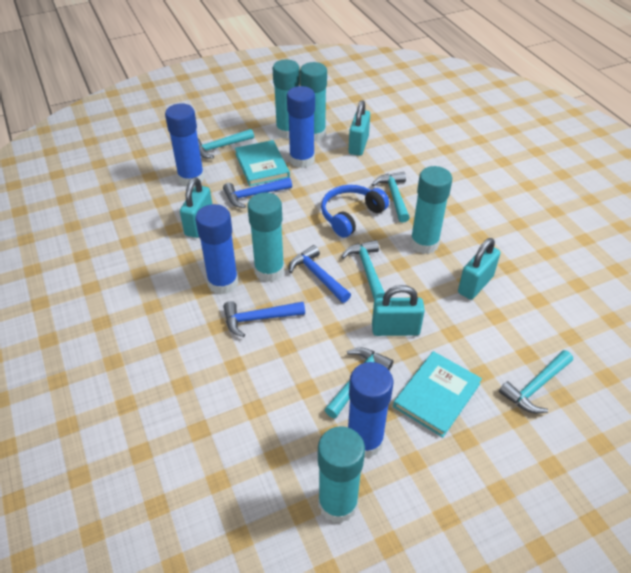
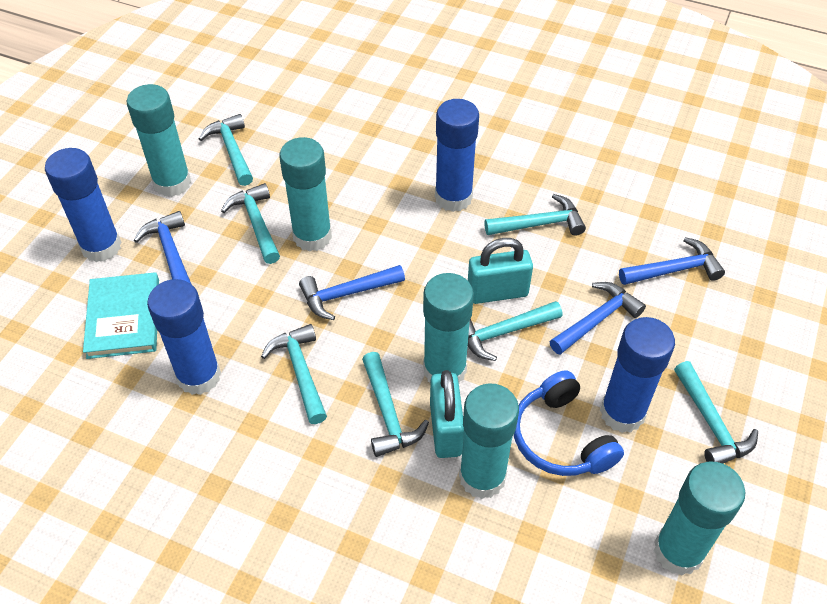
blue hammer: [223,177,292,208] [223,301,305,337] [289,245,351,303] = 3 -> [134,211,192,285] [299,265,405,320] [550,282,646,355] [619,237,725,285] = 4
turquoise book: [235,140,290,186] [393,351,482,438] = 2 -> [83,272,159,359] = 1
turquoise hammer: [198,129,254,159] [324,348,393,419] [341,240,385,300] [372,172,410,223] [499,350,573,413] = 5 -> [199,114,253,186] [221,183,280,264] [261,324,327,424] [362,352,429,457] [468,301,562,361] [484,194,586,236] [674,361,758,463] = 7
turquoise padlock: [180,177,212,238] [349,100,370,156] [372,285,425,336] [458,238,500,300] = 4 -> [430,370,464,458] [468,238,533,304] = 2

